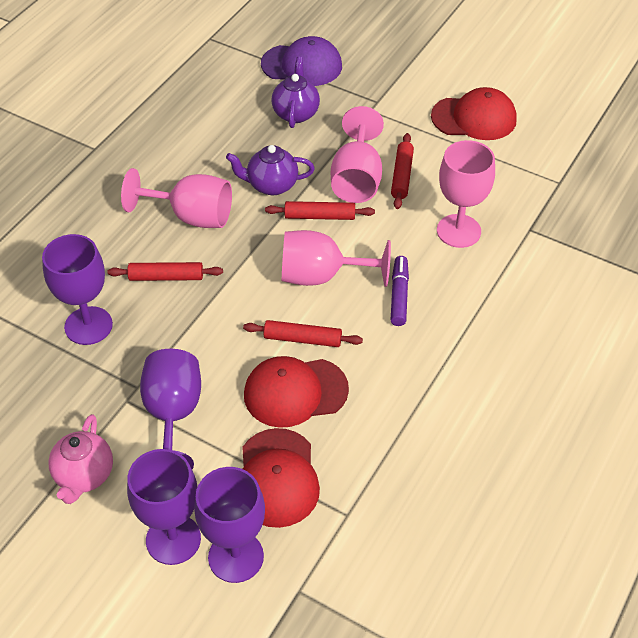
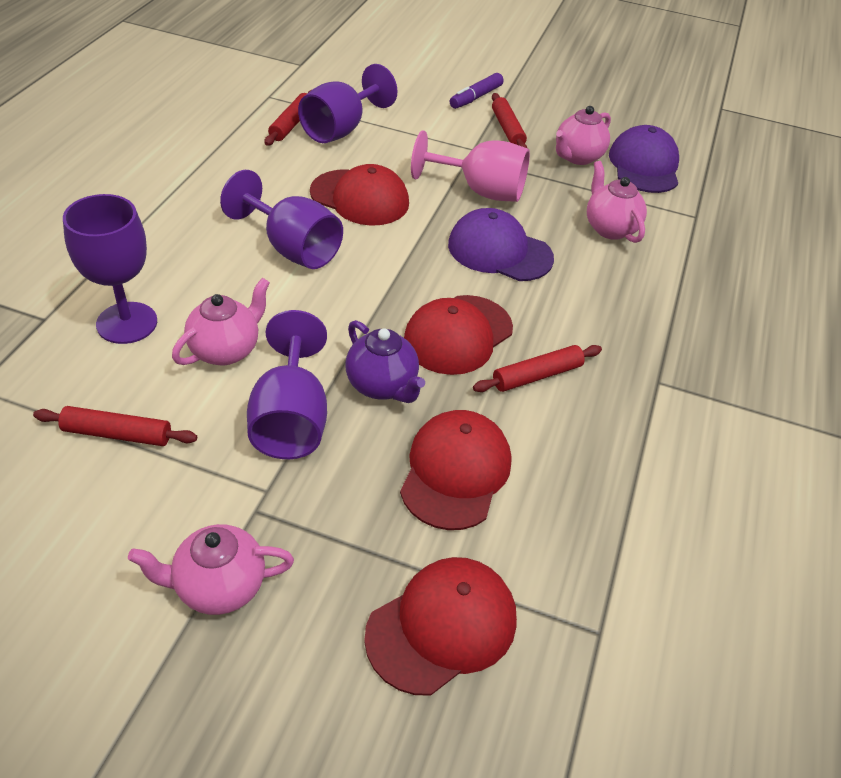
pink goblet: [121,168,232,228] [282,230,391,287] [331,106,384,203] [437,140,495,248] = 4 -> [411,130,530,202] = 1
pink teapot: [48,414,113,504] = 1 -> [128,524,294,615] [172,278,270,365] [556,106,611,165] [587,161,647,243] = 4
purple cap: [261,36,342,86] = 1 -> [448,208,554,281] [609,125,679,193] = 2
purple teapot: [226,145,315,195] [272,57,320,128] = 2 -> [346,320,425,403] = 1
red cap: [242,428,320,528] [244,356,349,428] [431,87,517,140] = 3 -> [310,164,409,226] [364,557,517,696] [400,410,511,530] [404,295,513,375] = 4

